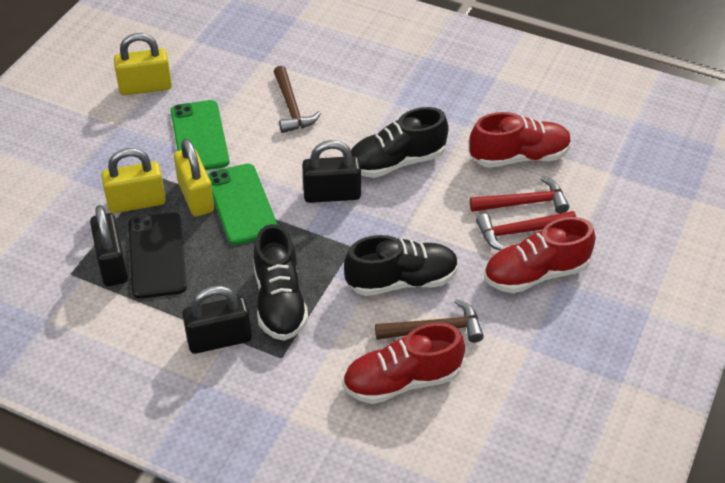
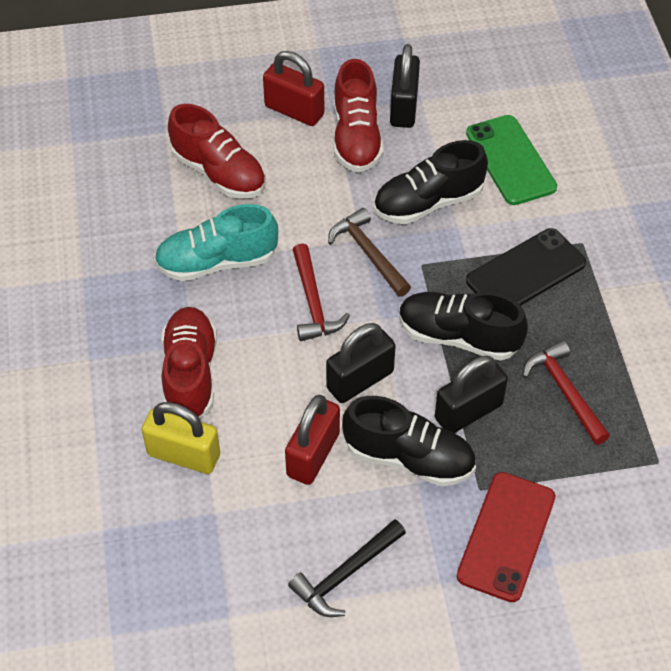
black hammer: none = 0 -> [288,519,406,617] = 1
brown hammer: [274,66,321,133] [375,299,484,343] = 2 -> [328,208,411,297] = 1
green phone: [171,100,229,170] [207,164,278,245] = 2 -> [466,115,557,205] = 1
red padlock: none = 0 -> [263,51,324,126] [285,395,340,485] = 2
red phone: none = 0 -> [457,472,556,602] = 1
turquoise shoe: none = 0 -> [154,204,278,281] = 1
yellow padlock: [101,148,166,213] [114,33,172,95] [174,138,214,217] = 3 -> [142,402,220,474] = 1

